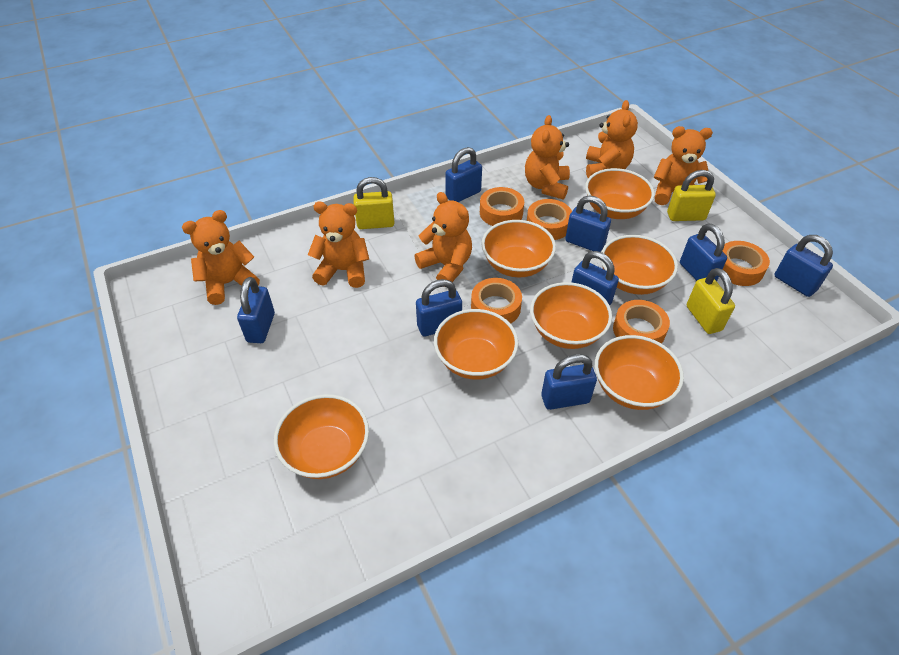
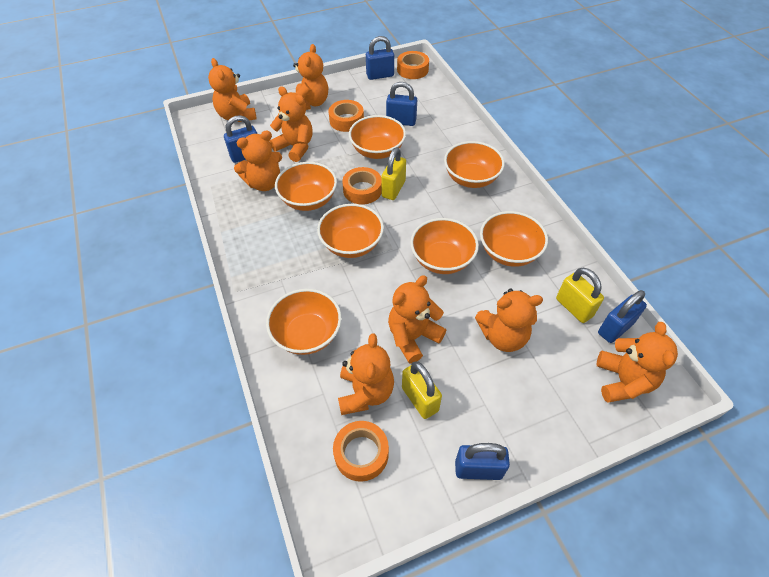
blue padlock: [237,277,275,343] [416,279,462,337] [445,147,482,202] [541,354,597,410] [565,196,611,252] [571,251,619,305] [680,223,727,281] [775,235,833,297] = 8 -> [224,115,257,163] [366,36,394,80] [386,82,417,126] [455,443,510,480] [598,290,647,343] = 5
orange tape: [471,278,522,324] [480,187,524,226] [527,199,572,240] [613,300,670,344] [722,241,770,286] = 5 -> [329,100,364,132] [333,421,389,482] [342,167,382,205] [397,51,429,79] = 4
orange teddy bear: [182,210,260,305] [308,202,369,288] [414,192,472,282] [525,115,570,200] [586,100,638,178] [654,126,713,205] = 6 -> [208,58,257,122] [234,131,282,191] [270,86,313,162] [293,44,328,110] [338,333,394,415] [388,275,446,364] [475,288,543,352] [596,322,678,403] = 8

